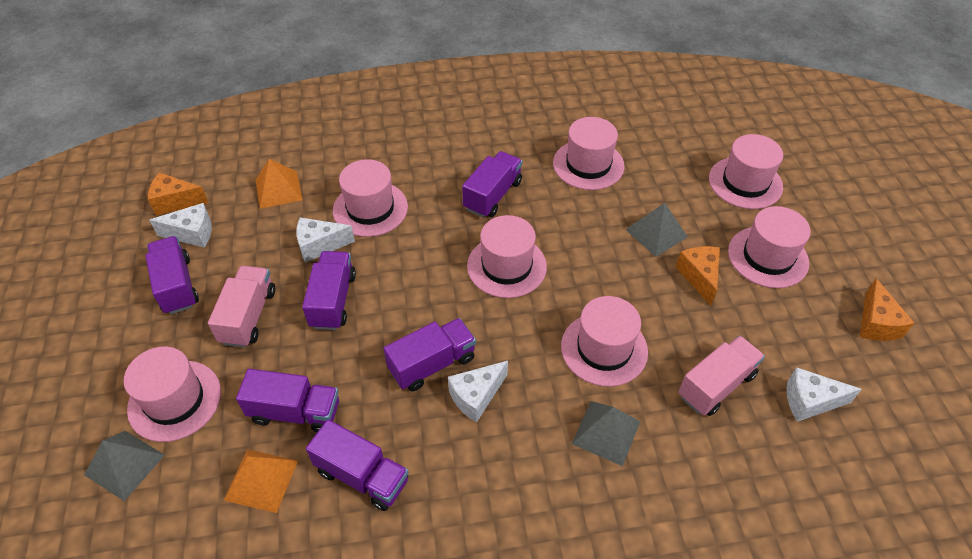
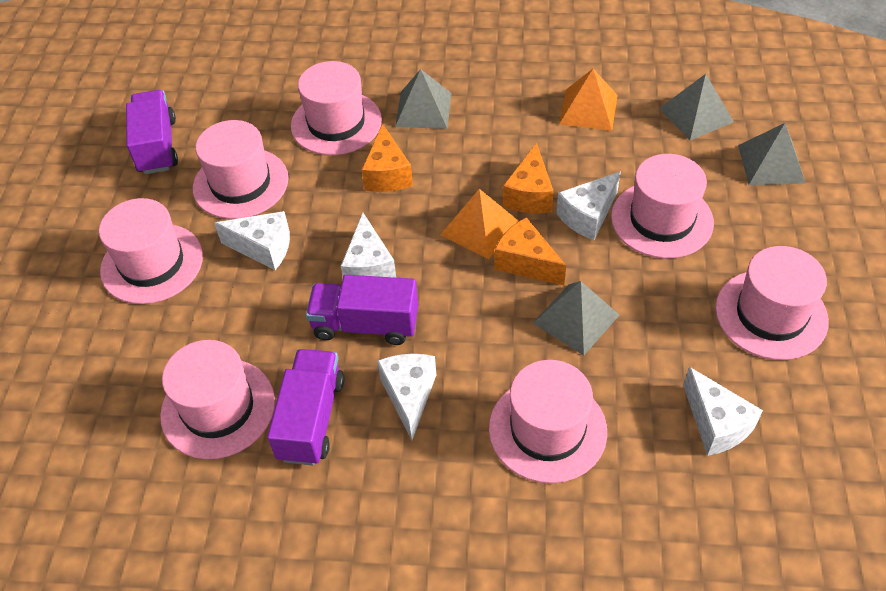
grey pyramid: [84,431,165,501] [572,401,641,466] [625,203,688,257] = 3 -> [395,69,452,129] [533,281,619,356] [659,74,734,140] [738,123,806,185] = 4
pink truck: [208,266,275,348] [678,335,765,416] = 2 -> none = 0
purple truck: [145,236,199,314] [236,369,339,432] [302,251,356,330] [306,419,409,511] [383,318,476,392] [462,151,522,218] = 6 -> [126,90,178,174] [267,349,344,465] [306,275,418,345] = 3
white cheese: [149,203,212,248] [296,217,355,263] [448,361,508,423] [787,367,862,422] = 4 -> [214,211,290,270] [341,213,396,278] [377,354,436,440] [556,172,621,240] [683,367,763,456] = 5

